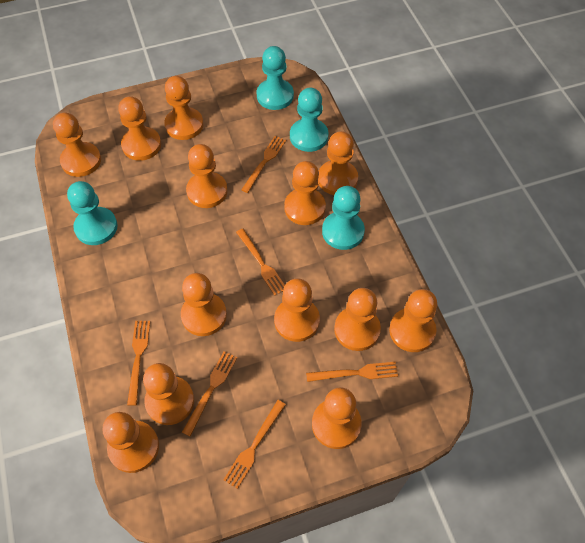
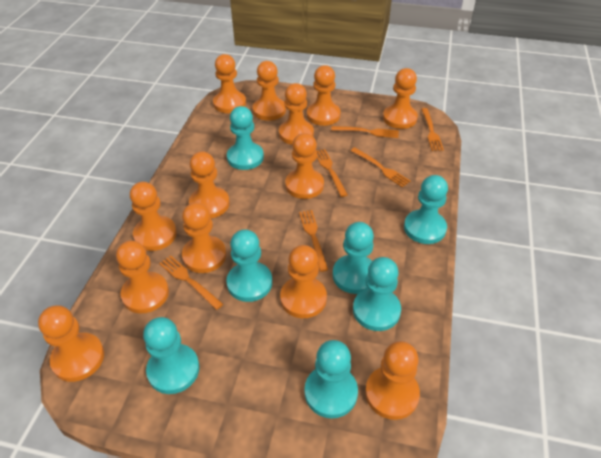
turquoise pawn: [67,181,118,245] [256,46,294,110] [290,87,328,152] [322,186,365,250] = 4 -> [143,317,199,394] [226,229,272,302] [227,106,264,170] [305,340,358,418] [333,222,374,294] [353,257,401,331] [404,175,448,244] = 7

